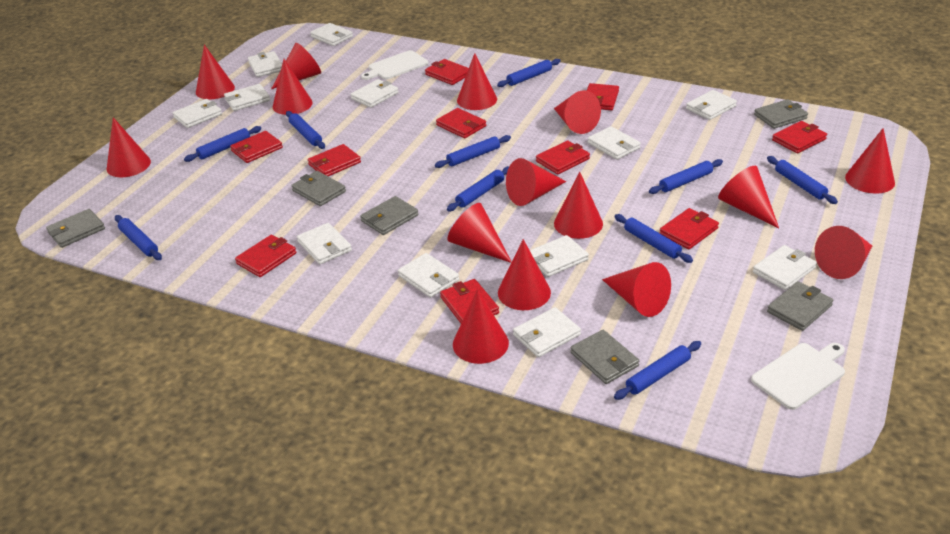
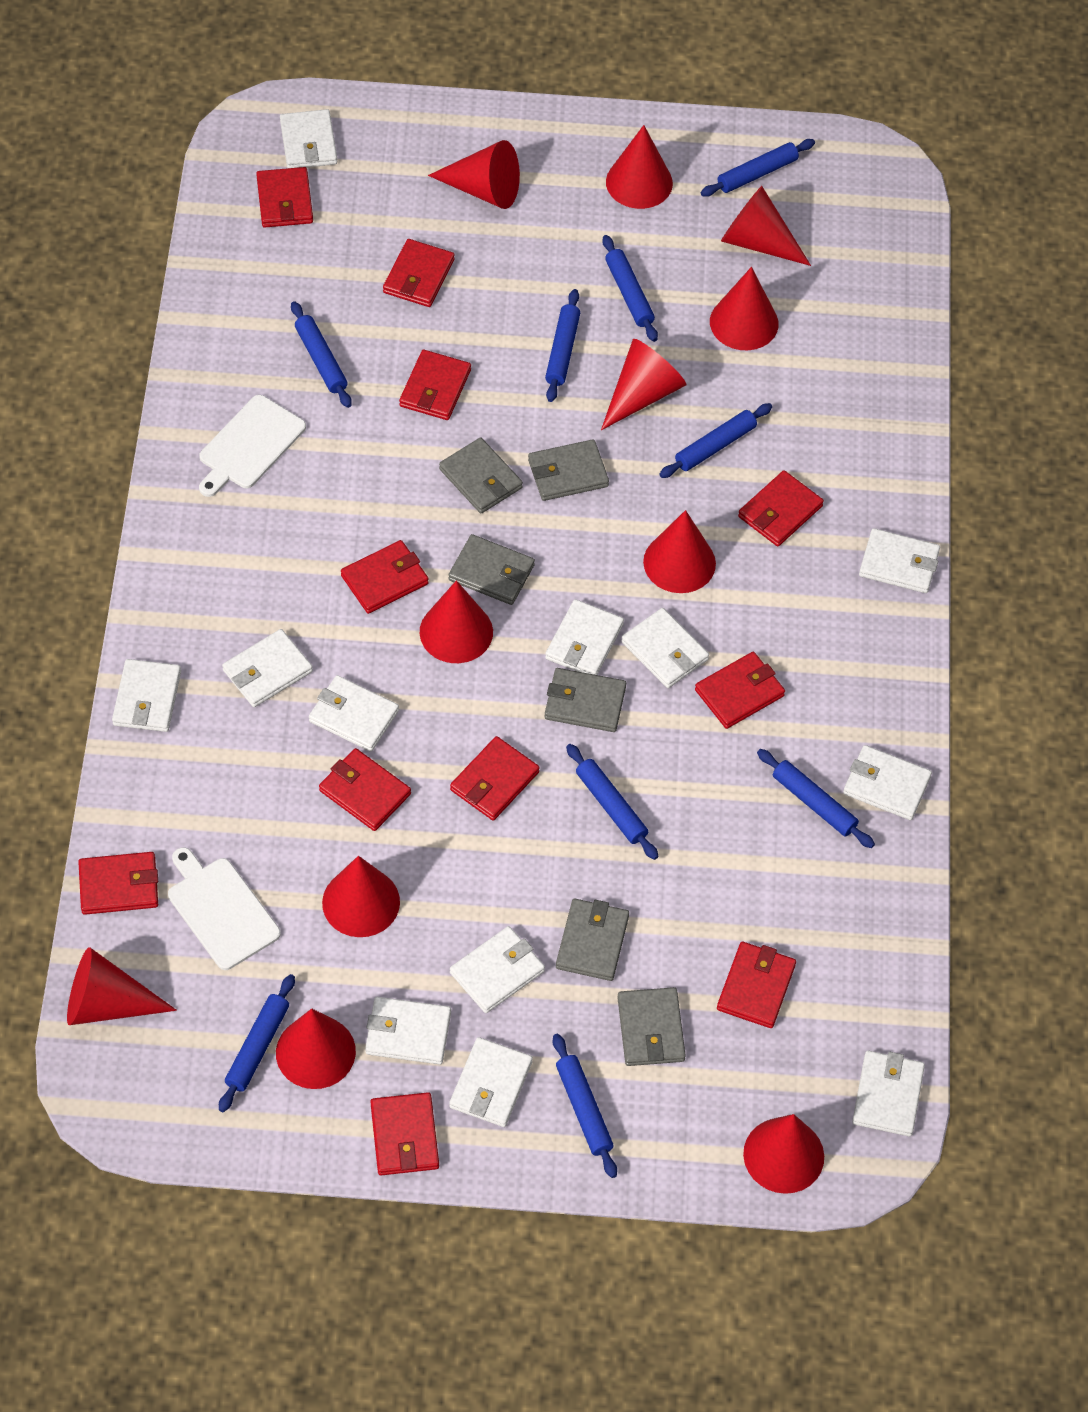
blue rolling pin: [115,215,162,260] [184,126,261,162] [286,111,325,149] [435,135,511,168] [447,166,509,211] [497,59,561,87] [614,341,701,400] [615,214,693,263] [649,159,723,194] [767,156,838,204] = 10 -> [219,974,295,1112] [291,301,352,408] [545,289,580,402] [553,1034,617,1178] [566,744,658,860] [602,235,658,342] [659,403,772,478] [701,139,815,197] [757,749,875,848] = 9
red cone: [107,117,151,177] [196,45,235,100] [271,43,321,89] [273,59,313,115] [447,203,512,263] [453,289,509,364] [457,53,497,110] [498,239,551,310] [506,158,566,206] [554,90,601,134] [554,172,603,239] [602,262,671,317] [718,166,779,228] [815,226,872,279] [845,128,895,194] = 15 -> [67,947,177,1025] [276,1008,356,1089] [322,856,400,937] [420,580,493,663] [428,140,520,209] [601,339,686,430] [606,125,673,209] [643,510,716,593] [710,267,778,350] [721,186,811,266] [743,1114,824,1194] = 11
red wallet: [230,131,283,163] [235,235,296,277] [308,144,361,176] [425,59,469,85] [436,108,486,138] [440,279,499,323] [536,140,590,174] [587,83,619,110] [660,208,719,249] [772,121,827,153] = 10 -> [78,852,158,915] [256,167,313,228] [319,748,411,831] [341,540,429,614] [370,1092,439,1175] [383,239,455,307] [399,350,471,420] [450,736,540,821] [695,652,785,729] [717,942,796,1028] [738,470,824,547] = 11

